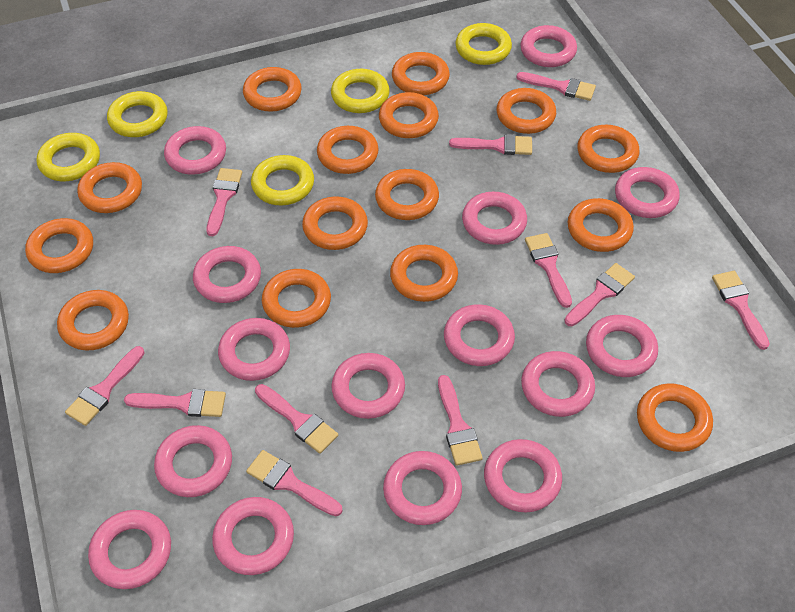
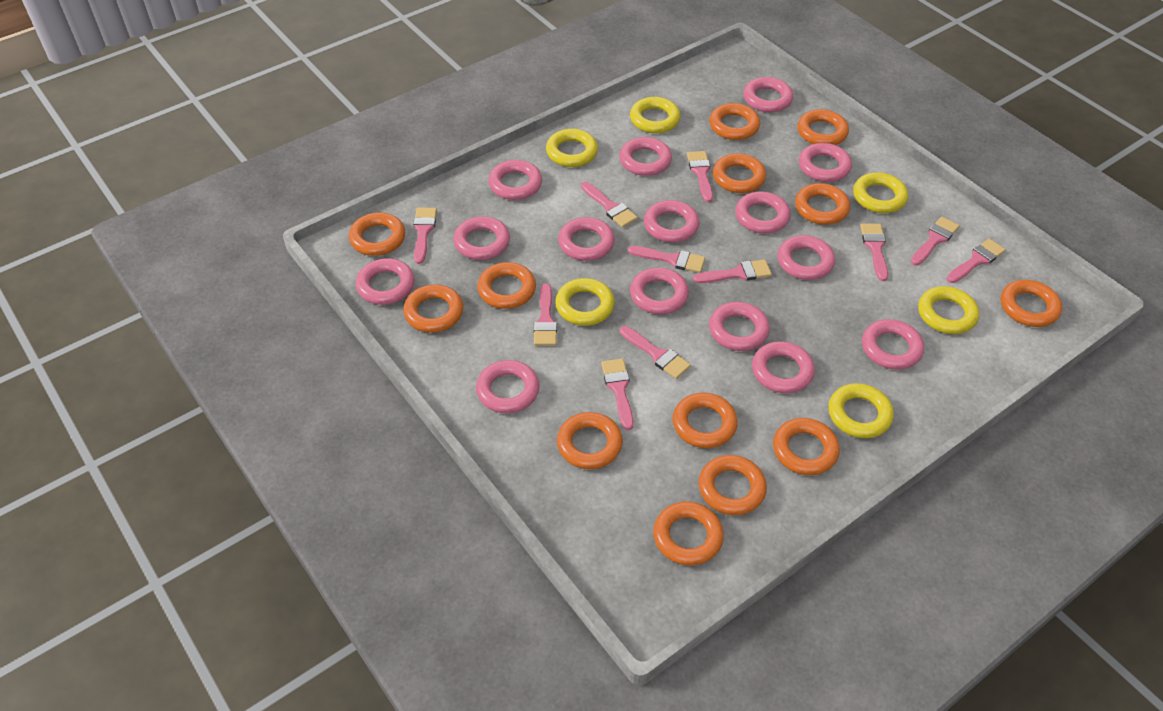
orange ring: [25,218,93,273] [57,290,129,351] [77,162,142,213] [243,67,302,112] [262,269,331,328] [302,196,368,250] [317,126,379,174] [375,169,439,220] [379,92,439,138] [390,245,458,302] [392,52,450,95] [497,88,556,134] [568,198,634,252] [577,125,640,173] [637,383,713,452] = 15 -> [349,212,405,256] [403,284,463,333] [477,262,536,309] [557,412,623,469] [653,501,724,566] [673,392,738,448] [698,455,767,515] [709,103,760,140] [713,153,766,193] [773,418,840,475] [795,183,850,225] [797,109,849,145] [1001,280,1062,327] = 13
yellow ring: [37,133,100,181] [107,91,168,137] [251,155,314,205] [331,69,390,113] [455,23,512,65] = 5 -> [546,129,598,167] [555,278,615,326] [630,97,681,133] [828,383,894,438] [853,172,908,213] [918,286,979,334] = 6

